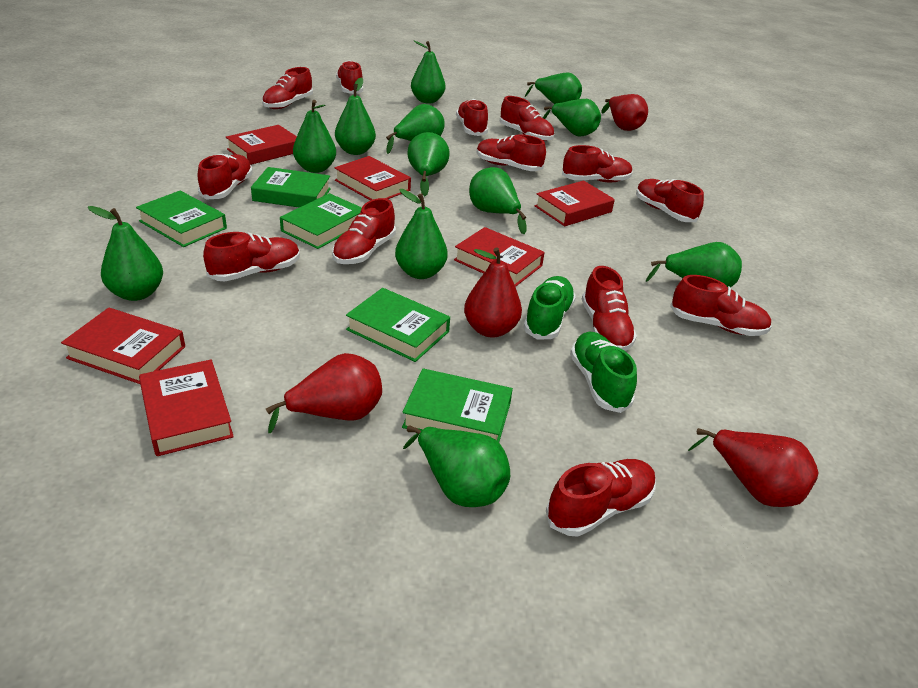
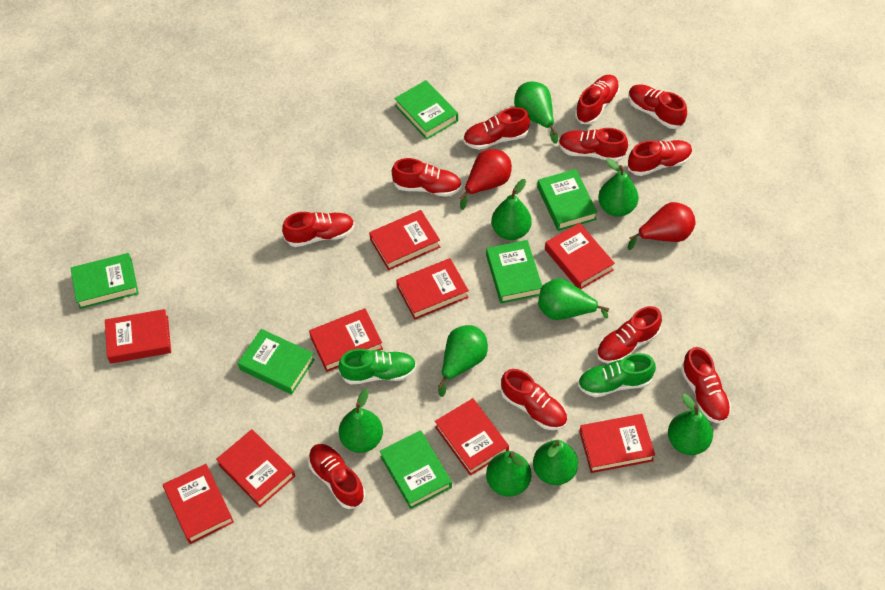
green book: [136,191,227,247] [251,167,331,207] [280,193,362,249] [346,288,450,362] [402,368,513,442] = 5 -> [70,253,139,309] [238,329,315,394] [380,430,452,509] [394,80,458,140] [486,240,542,304] [537,169,598,231] = 6
green pear: [88,206,163,301] [293,100,336,173] [335,78,376,155] [386,104,445,154] [395,189,448,279] [403,426,510,507] [407,132,450,196] [411,41,446,103] [469,167,527,234] [525,72,582,104] [543,99,601,136] [646,242,742,287] = 12 -> [339,389,383,453] [438,325,488,397] [486,451,531,497] [491,179,532,240] [514,81,558,144] [533,440,578,485] [538,278,609,320] [598,158,638,217] [668,394,713,455] = 9
red book: [61,308,185,384] [139,360,234,456] [226,125,297,165] [334,156,411,201] [454,227,545,287] [535,181,615,226] = 6 -> [105,309,171,364] [163,464,234,544] [216,429,295,507] [309,308,383,372] [369,210,440,270] [396,258,469,320] [435,398,509,476] [545,223,615,289] [580,414,655,473] = 9
red pear: [266,353,382,433] [464,247,522,338] [601,94,648,131] [688,428,819,507] = 4 -> [460,149,512,210] [628,202,696,250] = 2
red shoe: [198,154,253,199] [203,232,300,281] [262,67,313,109] [332,198,396,264] [336,60,363,94] [456,99,488,136] [477,135,546,171] [500,96,554,141] [546,459,656,536] [562,145,633,182] [582,266,637,351] [636,179,704,222] [670,275,772,336] = 13 -> [282,212,355,247] [308,444,365,509] [392,158,462,197] [463,107,530,150] [501,369,567,430] [558,128,628,162] [575,75,620,124] [596,306,662,364] [628,84,687,129] [628,140,692,176] [681,347,731,424] = 11

